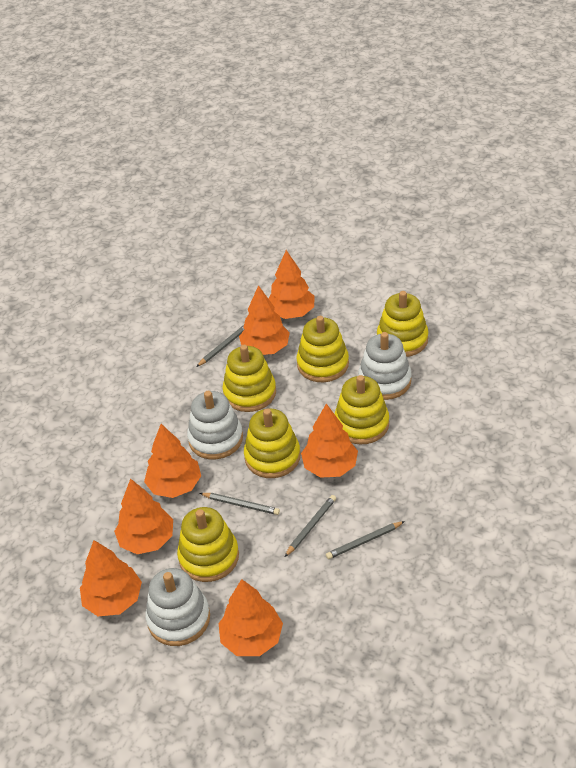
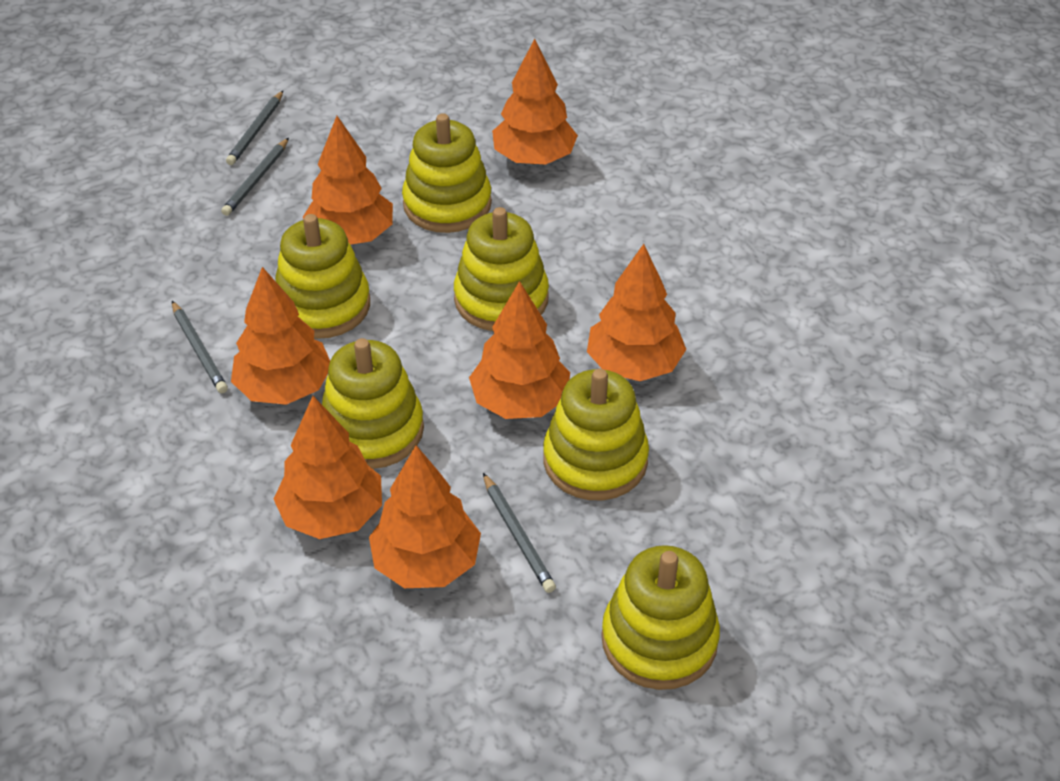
white stacking toy: [145,568,210,646] [187,391,243,459] [358,332,412,400] = 3 -> none = 0

